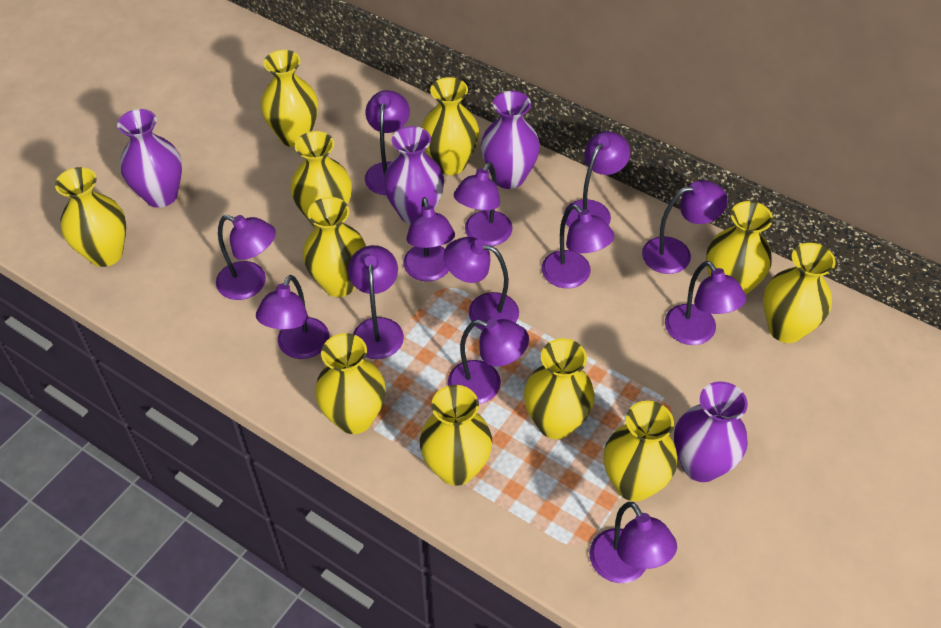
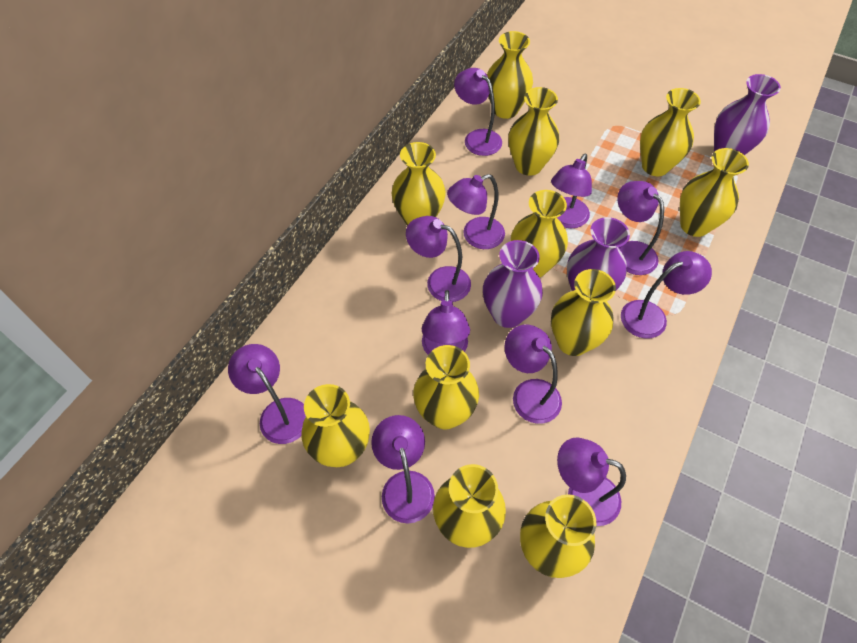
purple lamp: [216,215,276,300] [256,275,329,359] [348,245,404,359] [365,90,410,195] [403,197,455,281] [444,237,519,331] [448,319,529,404] [454,162,512,246] [542,204,615,288] [563,131,630,227] [589,502,677,583] [642,180,728,274] [665,261,747,345] = 13 -> [228,344,306,444] [371,415,435,524] [406,216,471,302] [422,290,470,355] [447,174,505,249] [454,68,502,156] [504,324,562,424] [551,154,592,228] [557,437,626,526] [617,181,664,275] [621,251,712,338] = 11
purple vase: [117,109,182,208] [383,126,444,224] [481,91,540,189] [674,381,748,482] = 4 -> [483,240,543,328] [567,217,630,291] [714,74,781,155] = 3

